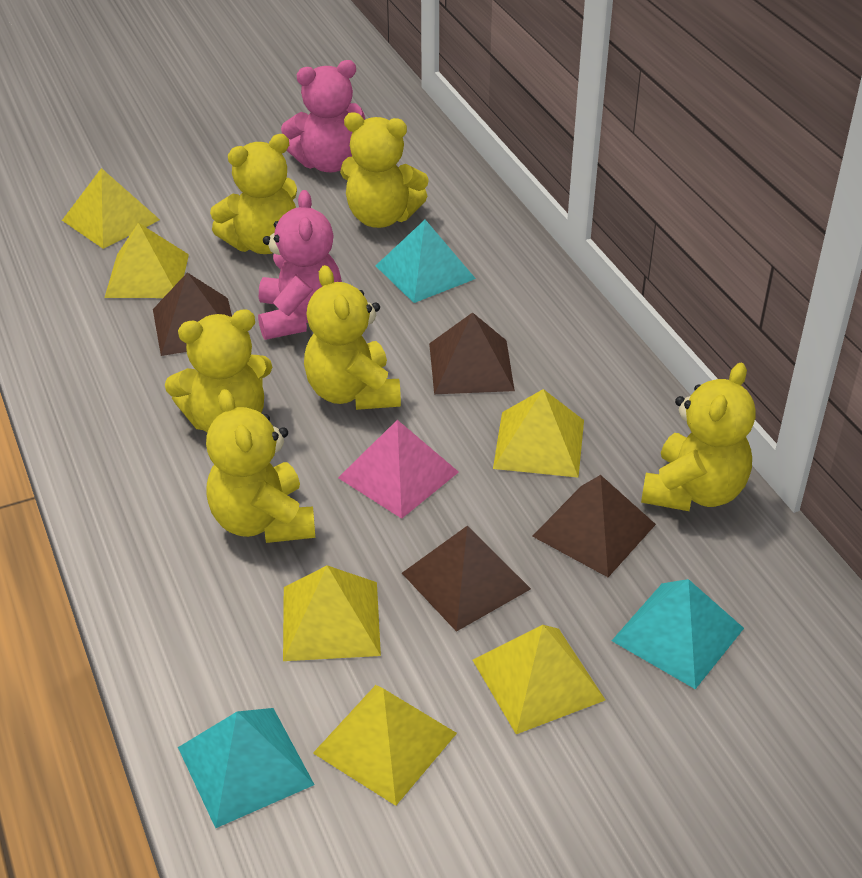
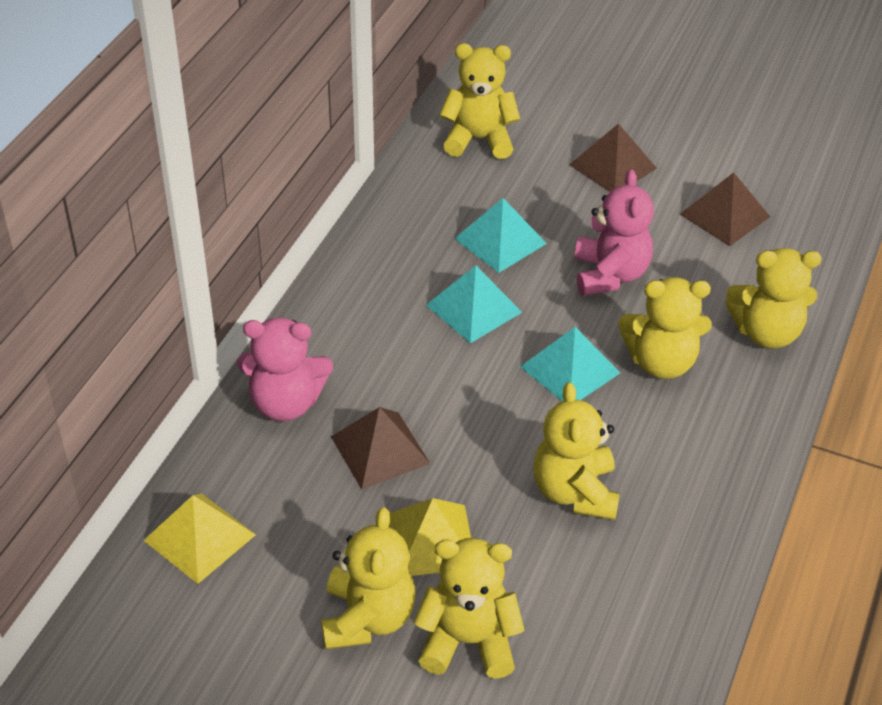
brown pyramid: [153,273,232,356] [402,526,531,632] [429,312,515,394] [532,475,656,577] = 4 -> [331,407,430,490] [569,123,657,192] [680,172,770,246] = 3
pink pyramid: [338,420,459,519] = 1 -> none = 0
yellow pyramid: [62,168,160,249] [104,223,189,298] [283,565,381,661] [313,685,457,806] [473,625,605,734] [493,389,584,478] = 6 -> [143,494,256,584] [389,498,471,576] = 2

